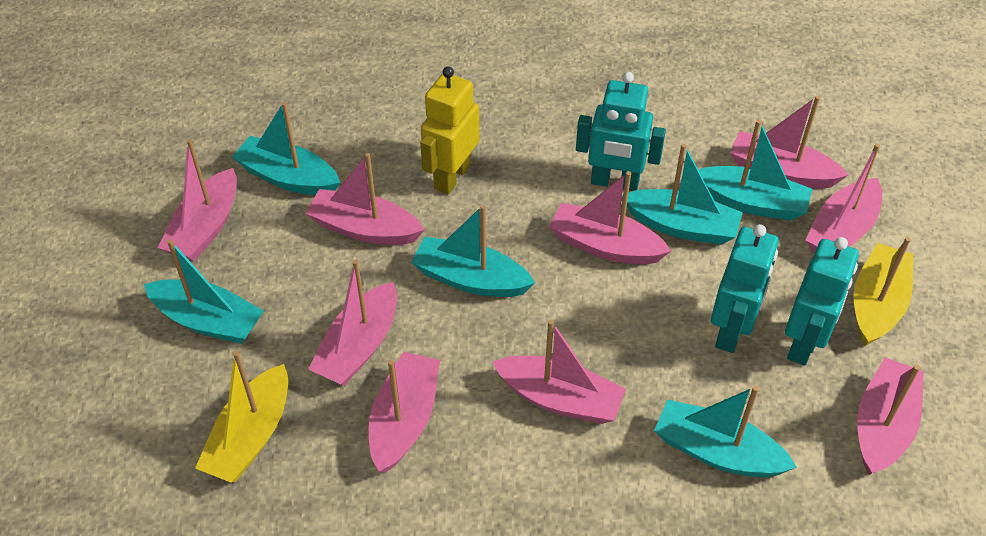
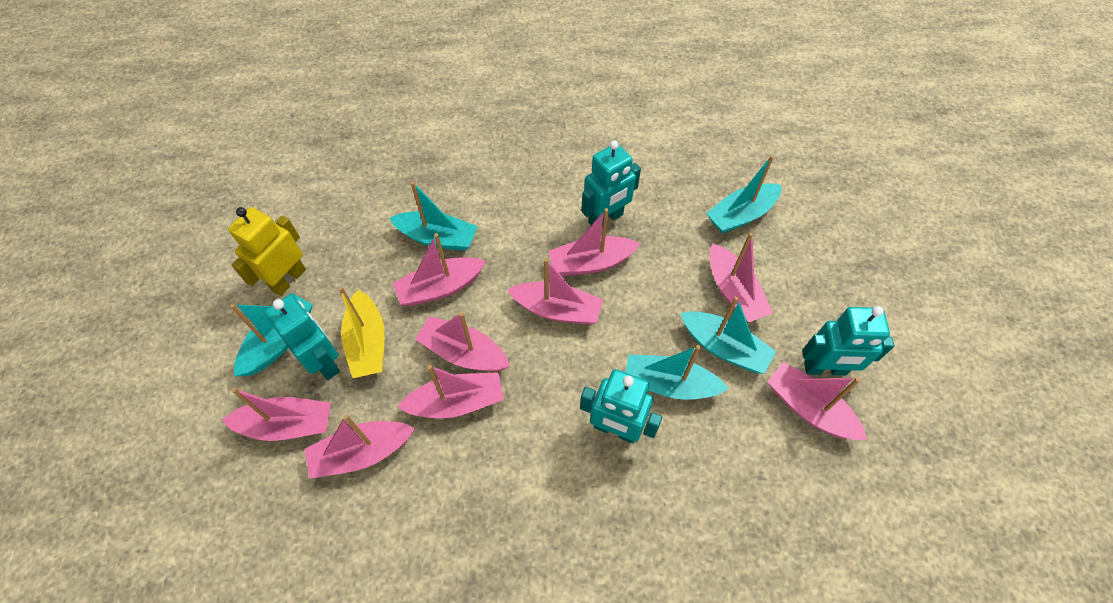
turquoise boat: [144,239,264,344] [232,102,340,195] [411,205,535,297] [622,144,743,245] [654,386,797,477] [699,120,812,221] = 6 -> [230,293,313,376] [389,181,478,251] [625,345,729,400] [681,296,776,374] [706,155,782,234] = 5
turquoise robot: [576,72,666,191] [711,224,779,353] [785,237,859,365] = 3 -> [265,295,340,380] [580,369,662,443] [581,140,641,227] [802,306,895,376] = 4
yellow boat: [195,351,288,483] [853,237,913,346] = 2 -> [339,286,385,378] = 1

